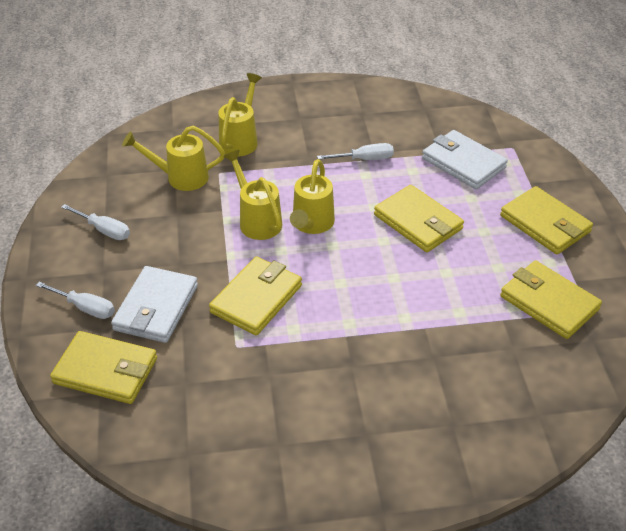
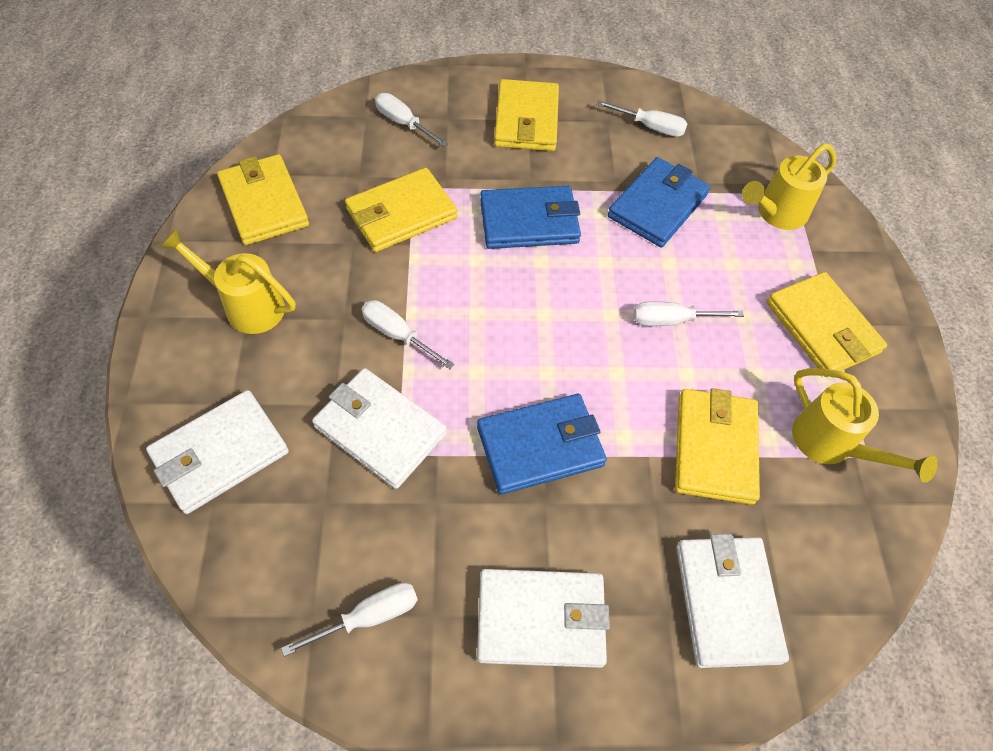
blue wallet: none = 0 -> [477,394,607,495] [480,186,581,249] [608,157,710,247] = 3
white screwdriver: [36,282,115,319] [61,204,130,240] [317,143,394,160] = 3 -> [281,583,418,657] [362,300,455,369] [375,93,448,147] [596,100,688,137] [634,302,744,326] = 5
white wallet: [111,266,198,343] [422,130,508,189] = 2 -> [146,390,289,514] [312,368,447,489] [477,569,610,668] [676,534,789,668] = 4
yellow watering can: [122,126,225,191] [218,73,262,156] [223,150,282,240] [290,159,335,234] = 4 -> [160,228,295,334] [742,143,836,230] [792,368,938,483] = 3

